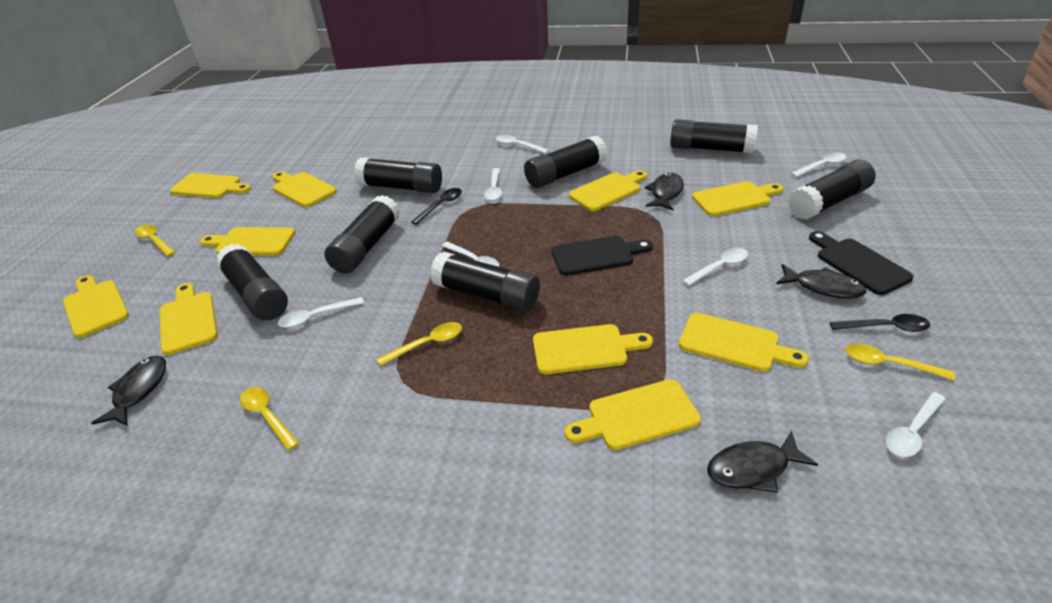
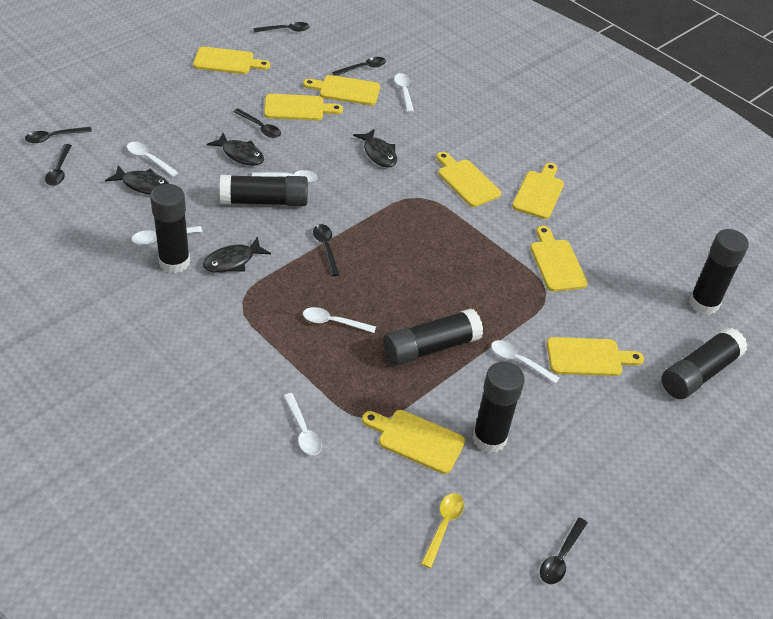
black cutting board: [551,236,653,276] [809,231,914,295] = 2 -> none = 0
black glue stick: [216,244,288,321] [324,195,400,273] [354,157,442,193] [430,252,540,312] [524,136,608,188] [670,119,758,154] [788,159,876,219] = 7 -> [150,184,190,273] [220,175,308,206] [383,308,483,366] [472,361,525,453] [661,327,748,399] [689,229,749,315] = 6
black spoon: [411,188,462,225] [830,314,930,332] = 2 -> [25,127,92,143] [45,144,72,186] [233,109,281,138] [253,22,310,32] [313,224,340,276] [332,57,386,76] [540,517,587,584] = 7
yellow cutting board: [63,275,129,338] [160,283,218,355] [170,173,251,198] [200,227,295,255] [273,172,337,207] [533,324,653,374] [565,379,701,450] [569,170,647,211] [679,313,809,372] [692,181,783,216] = 10 -> [193,47,270,74] [264,94,343,121] [303,75,380,105] [362,410,465,474] [436,152,501,207] [512,163,564,219] [530,226,588,292] [547,337,644,376] = 8
yellow spoon: [135,225,176,257] [240,387,299,451] [377,322,462,366] [845,344,955,380] = 4 -> [421,493,464,568] = 1

